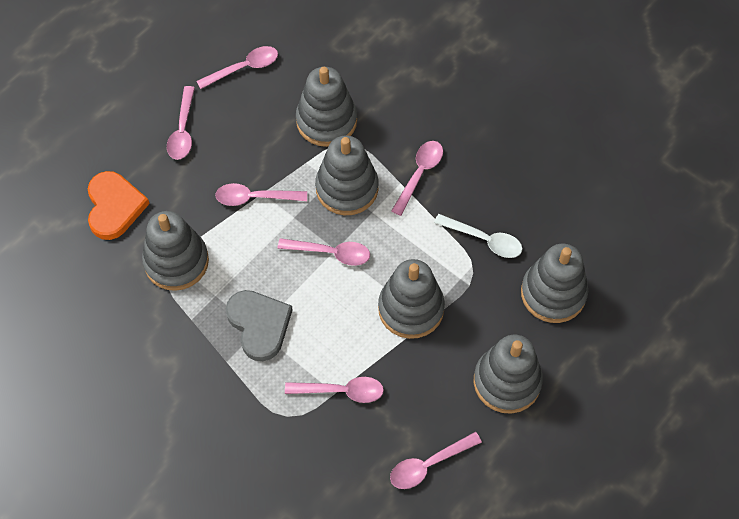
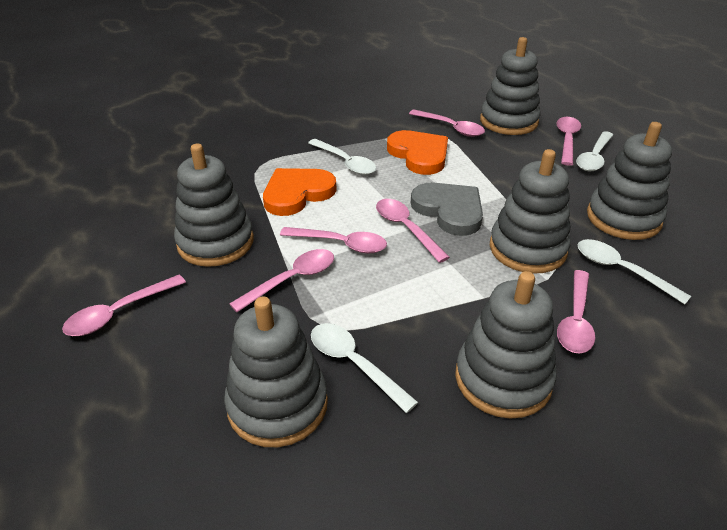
orange heart: [88,171,150,240] = 1 -> [263,168,337,216] [387,130,448,175] = 2
white spoon: [434,214,523,258] = 1 -> [308,139,376,175] [311,323,418,413] [576,131,613,171] [577,239,691,304] = 4

